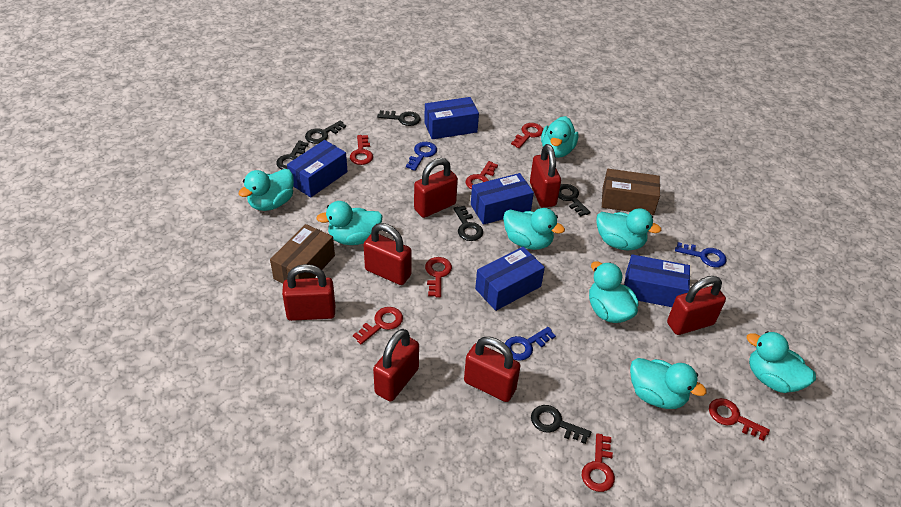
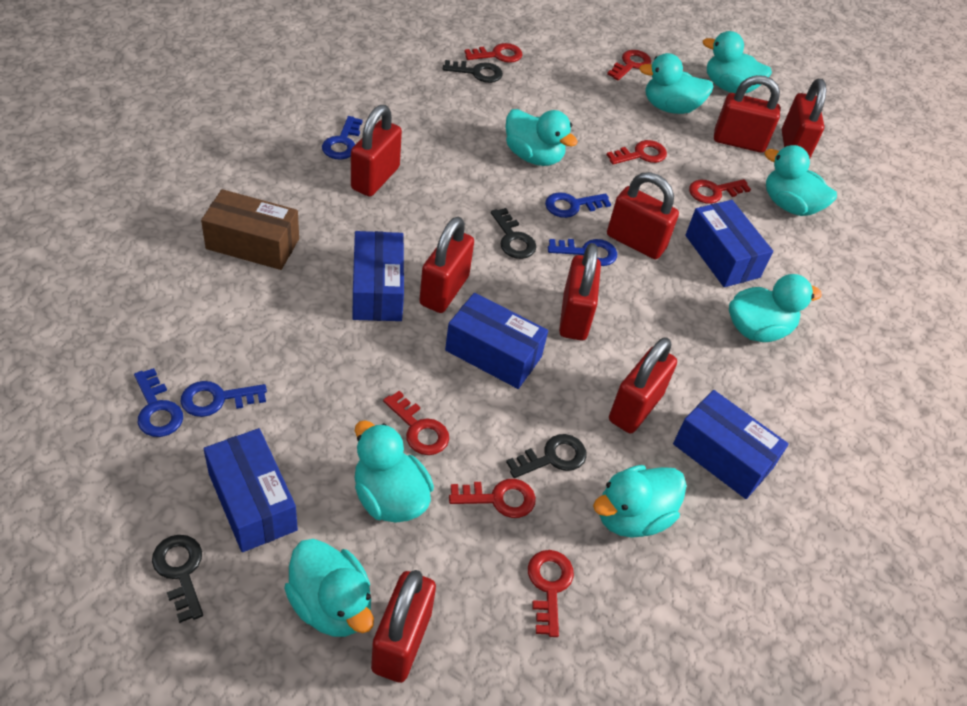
black key: [276,140,308,170] [305,121,346,144] [377,110,421,126] [454,206,483,241] [531,405,591,444] [558,184,591,217] = 6 -> [152,535,203,623] [443,60,503,83] [491,208,536,259] [506,434,587,478] = 4
blue key: [406,142,437,171] [505,327,556,361] [675,242,727,267] = 3 -> [134,368,183,437] [181,381,267,417] [322,116,363,160] [545,192,611,218] [548,239,617,266] = 5
brown box: [270,224,335,284] [602,169,660,215] = 2 -> [201,189,299,270] = 1
red padlock: [282,264,335,321] [363,223,412,285] [373,329,419,402] [414,158,458,218] [464,337,521,402] [530,144,561,208] [667,276,726,335] = 7 -> [351,105,402,197] [371,570,436,683] [419,217,474,313] [559,243,601,340] [607,172,679,259] [609,337,677,433] [714,75,780,153] [782,79,826,158] = 8

